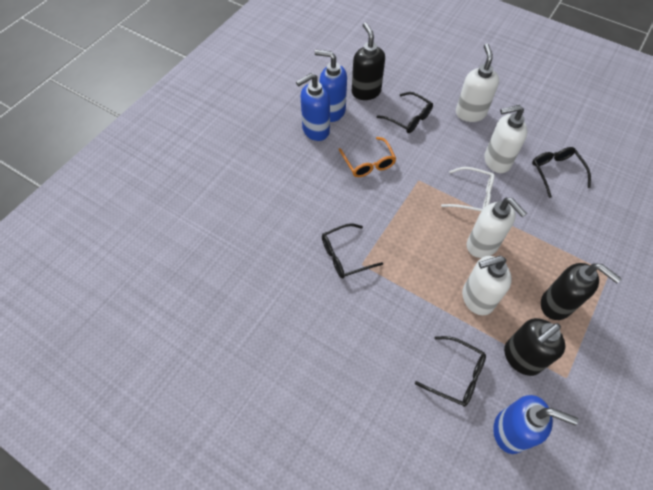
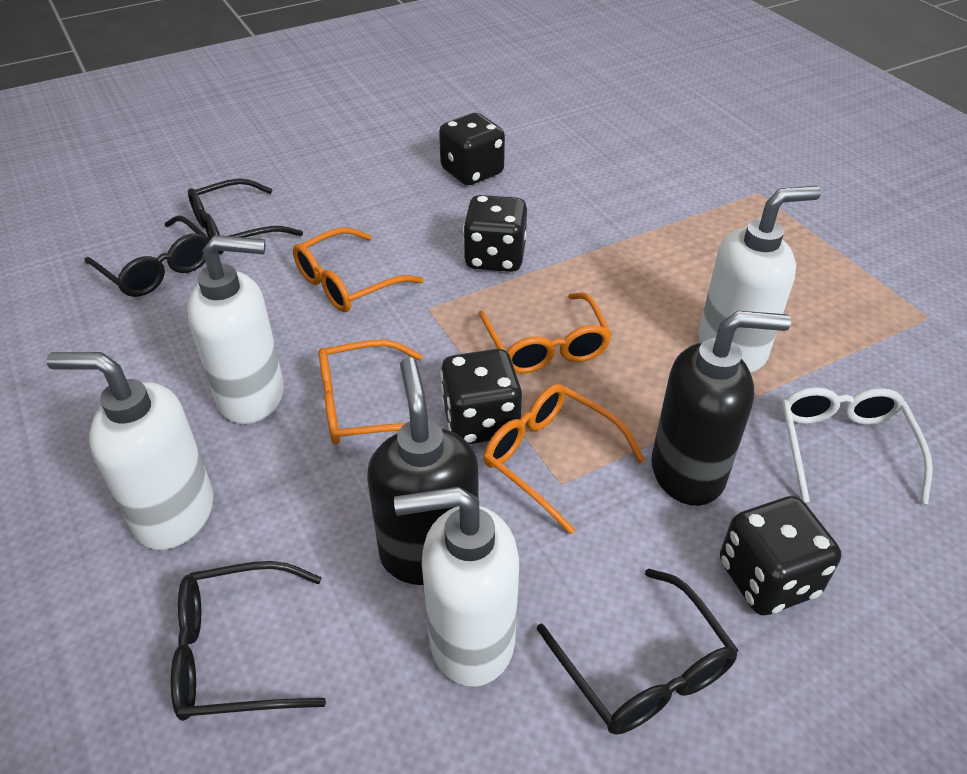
black dice: none = 0 -> [439,113,505,185] [440,349,522,444] [463,195,527,272] [720,496,841,615] = 4
black soap dispenser: [352,22,385,100] [504,318,565,376] [541,263,622,320] = 3 -> [367,357,478,585] [651,311,791,506] = 2
blue soap dispenser: [296,73,330,141] [315,50,347,122] [493,395,578,454] = 3 -> none = 0
orange glasses: [338,137,396,177] = 1 -> [293,228,424,312] [318,339,423,445] [478,293,612,374] [484,384,645,534] = 4

